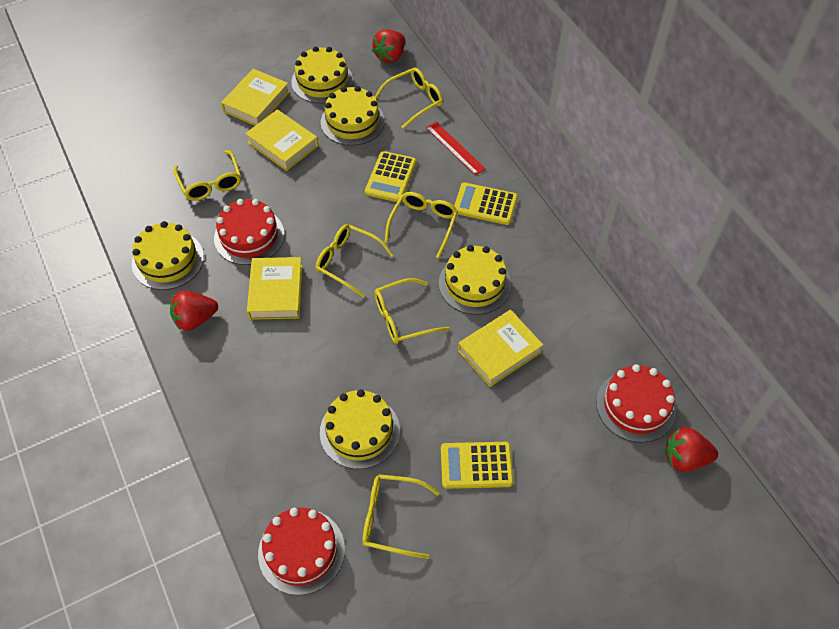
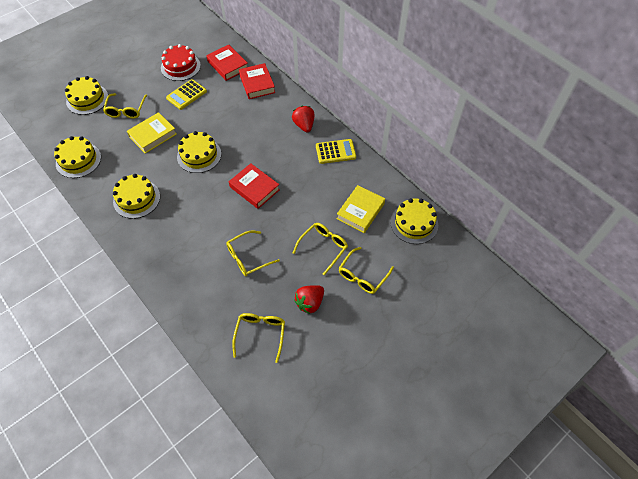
red book: none = 0 -> [206,45,248,81] [229,163,280,209] [239,63,275,99] = 3
red cake: [214,199,285,265] [258,508,345,595] [596,364,676,443] = 3 -> [161,44,201,81] = 1
red ruler: [426,122,486,175] = 1 -> none = 0
red strawberry: [170,291,218,331] [372,29,405,63] [665,427,718,472] = 3 -> [292,106,315,133] [294,285,324,314] = 2
yellow book: [221,69,290,126] [245,109,318,171] [247,257,303,320] [458,310,543,387] = 4 -> [127,112,177,154] [337,185,385,233] = 2
yellow calculator: [365,151,416,202] [441,442,513,489] [454,182,518,225] = 3 -> [166,79,207,110] [316,139,356,164] = 2
yellow glasses: [173,150,241,201] [316,224,394,297] [362,474,440,559] [374,278,450,344] [375,68,443,129] [385,192,458,258] = 6 -> [103,93,148,118] [226,230,280,276] [232,313,285,363] [293,223,348,275] [339,247,394,294] = 5

